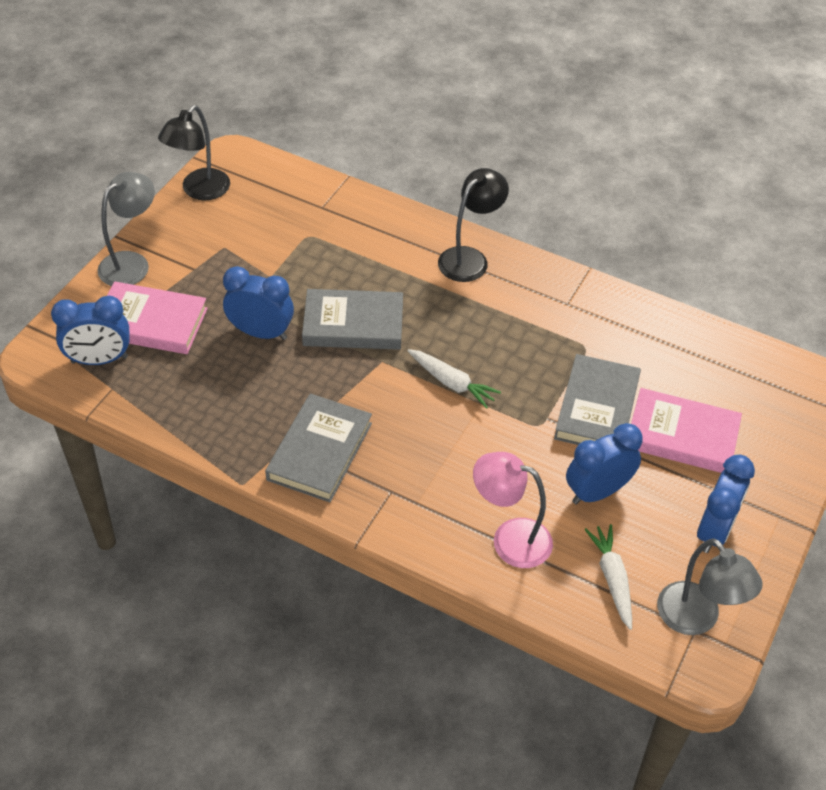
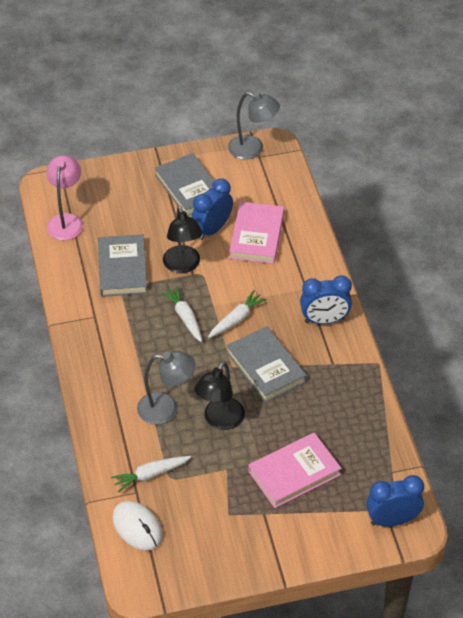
blue clock: [51,296,129,365] [223,266,294,340] [566,423,643,505] [697,455,755,553] = 4 -> [192,179,233,240] [300,275,352,324] [366,475,424,527] = 3
white carrot: [408,349,501,409] [584,524,632,630] = 2 -> [111,456,191,492] [161,286,202,342] [208,290,267,338] = 3
white mouse: none = 0 -> [113,501,162,550] = 1

